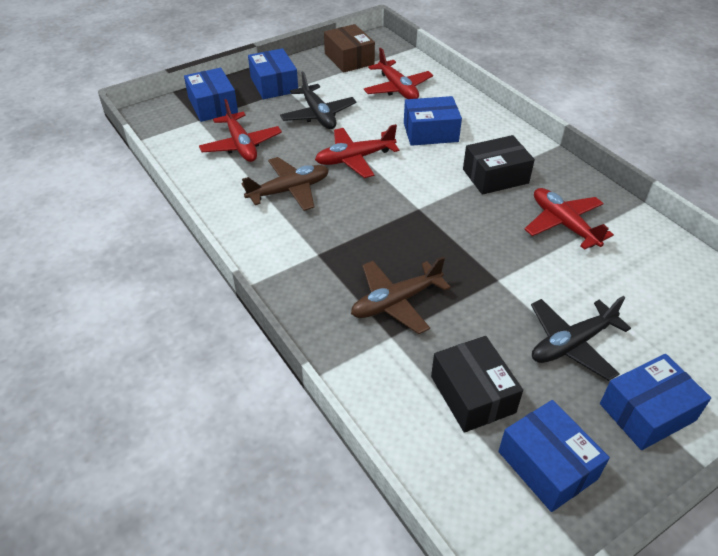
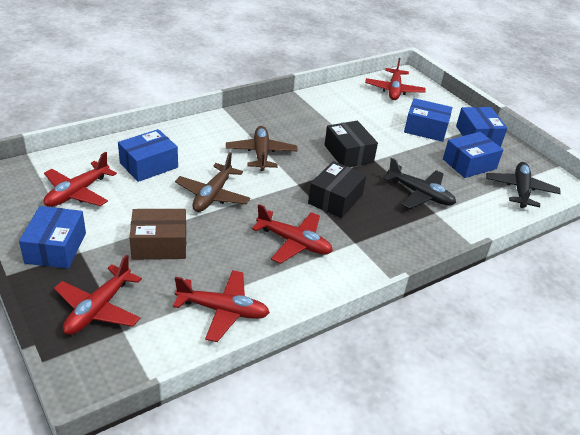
red plane: [199,99,282,162] [315,124,399,178] [364,48,433,99] [525,188,614,250] = 4 -> [44,152,117,207] [54,254,142,335] [173,270,270,342] [252,204,333,264] [365,58,426,100] = 5

